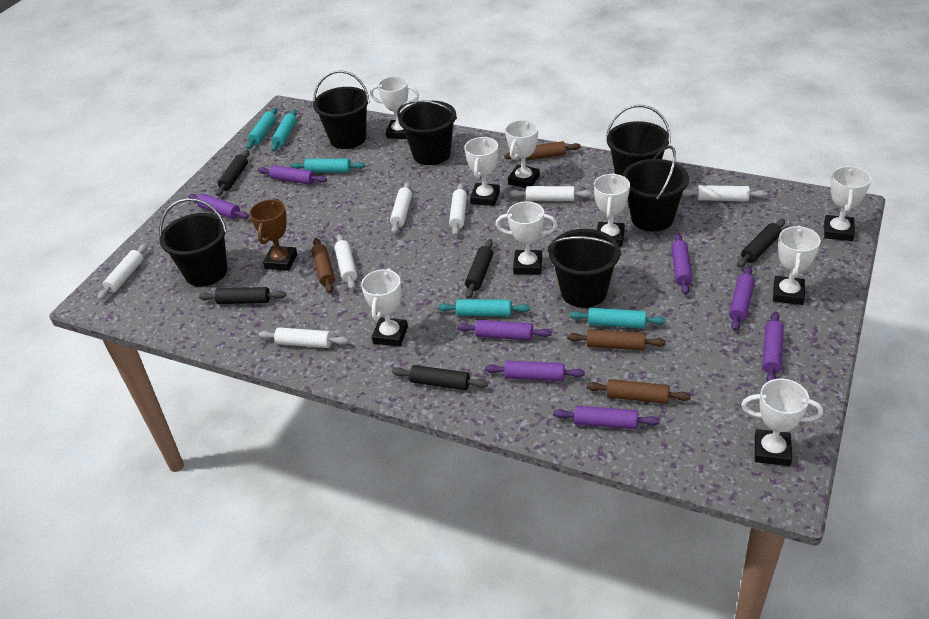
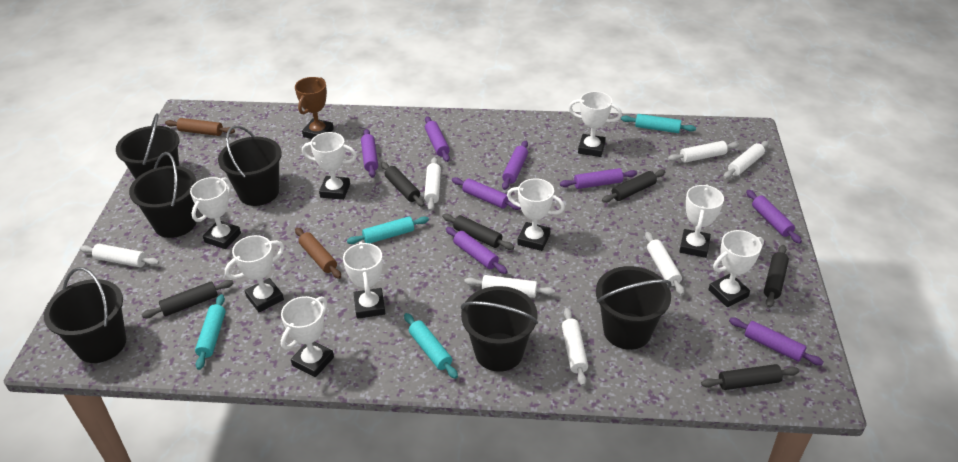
black rolling pin: [199,287,286,304] [216,150,250,196] [392,365,488,390] [465,239,493,299] [737,219,785,267] = 5 -> [142,280,234,318] [381,162,424,207] [442,214,514,250] [602,170,665,203] [701,364,800,390] [764,245,789,308] = 6
brown rolling pin: [311,238,335,293] [504,141,581,161] [567,329,666,350] [586,379,691,404] = 4 -> [165,118,235,136] [295,228,341,279] = 2
turquoise rolling pin: [246,108,277,149] [271,110,297,152] [291,159,365,173] [438,299,530,317] [569,308,666,328] = 5 -> [195,294,226,370] [347,216,429,244] [404,313,458,379] [621,114,696,133] = 4

